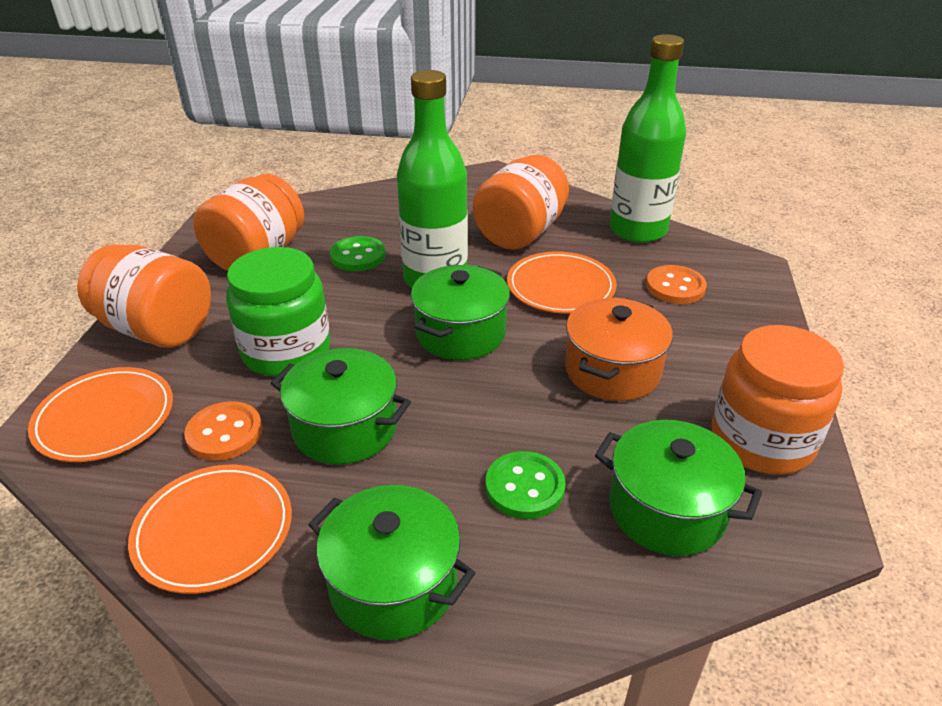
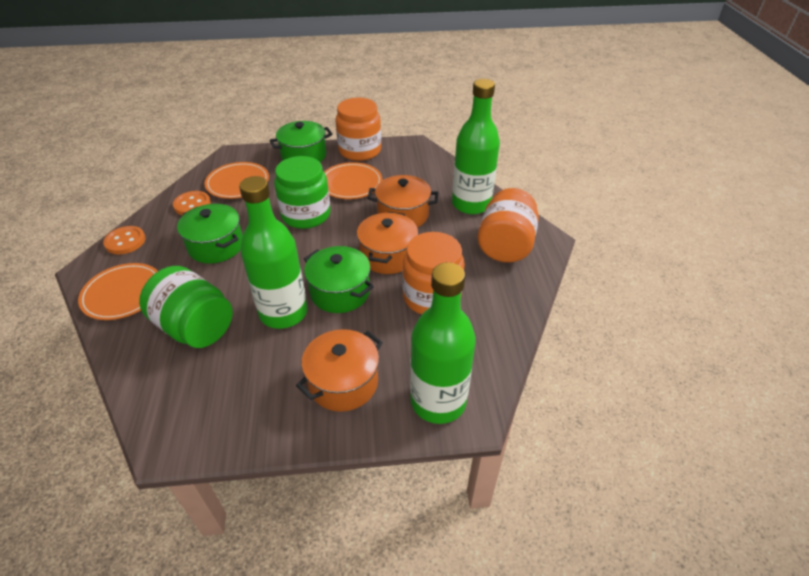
green bottle: [397,70,468,288] [610,34,686,243] = 2 -> [239,176,308,329] [410,262,476,424] [452,79,500,214] = 3
green button: [330,236,386,271] [486,451,566,519] = 2 -> none = 0
green jar: [226,247,331,377] = 1 -> [139,266,233,348] [274,156,331,229] = 2
green pot: [271,348,411,465] [308,485,475,640] [411,265,510,360] [595,420,762,556] = 4 -> [177,204,243,264] [269,121,332,162] [304,246,374,313] = 3
orange jar: [77,244,211,348] [193,174,304,271] [473,155,569,250] [712,325,844,475] = 4 -> [335,98,381,161] [402,232,465,314] [478,188,539,262] = 3
orange pot: [565,298,673,401] = 1 -> [296,329,383,412] [357,212,418,274] [367,175,438,227] = 3

